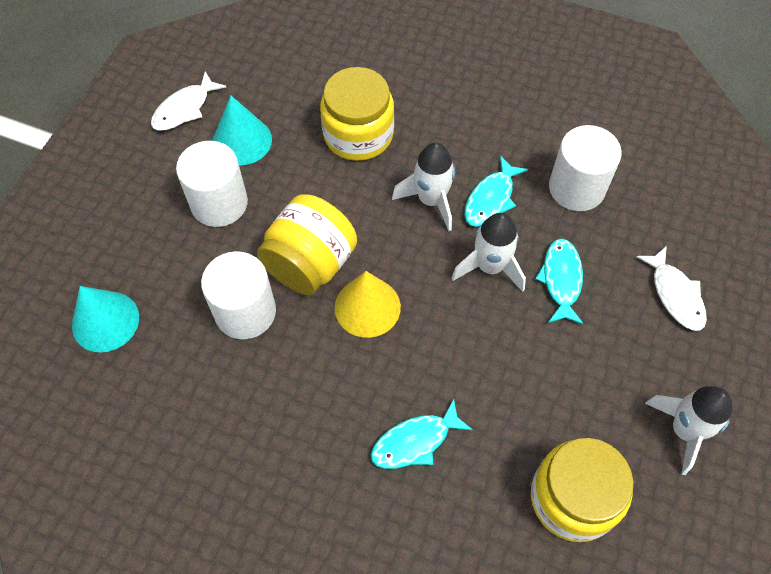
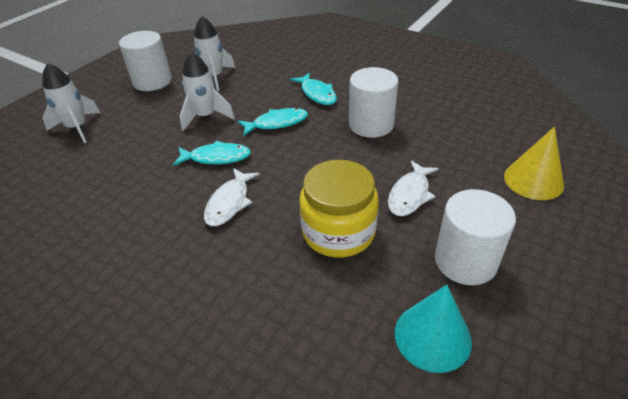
turquoise cone: [72,286,139,353] [213,95,272,165] = 2 -> [395,285,472,373] = 1
yellow jar: [257,194,357,295] [320,67,394,161] [531,438,634,542] = 3 -> [299,160,379,257] = 1

